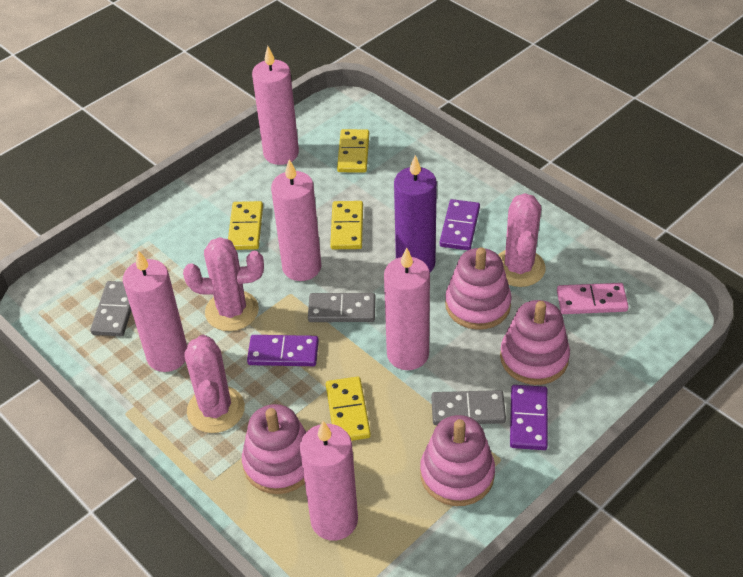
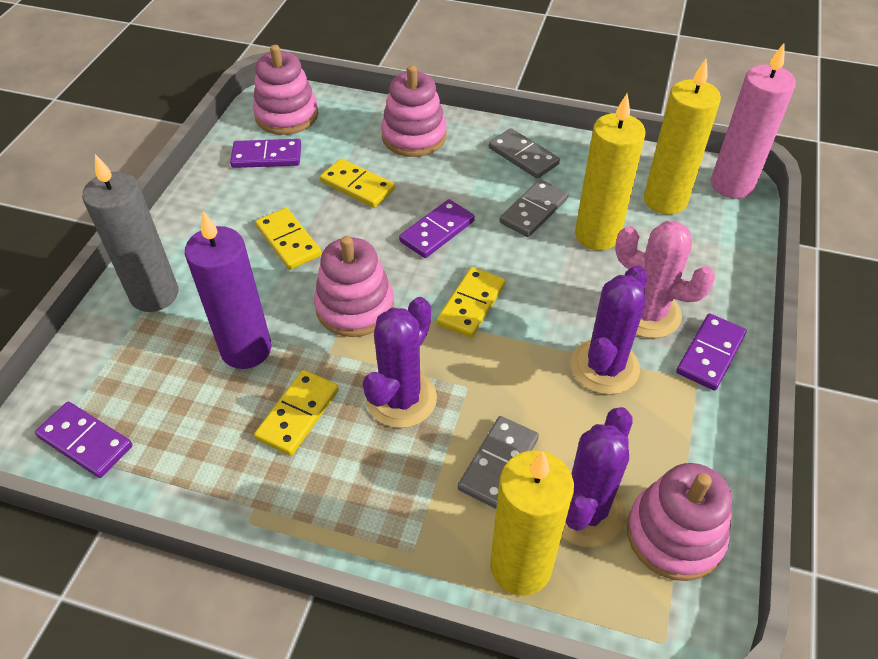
grey candle: none = 0 -> [82,154,178,312] = 1
pink cactus: [183,237,264,331] [184,335,245,433] [498,193,546,287] = 3 -> [615,221,715,338] = 1
pink candle: [123,250,187,372] [252,46,299,165] [271,159,321,281] [300,421,358,541] [384,247,430,370] = 5 -> [711,43,796,199] = 1
pink domino: [557,283,629,314] = 1 -> none = 0
purple cactus: none = 0 -> [363,297,437,428] [562,407,633,547] [571,265,647,395] = 3
purple domino: [247,335,319,366] [440,199,480,250] [510,385,548,450] = 3 -> [35,402,133,478] [230,139,301,168] [399,199,475,258] [676,314,747,390] = 4
yellow candle: none = 0 -> [490,450,574,596] [575,94,645,250] [644,59,721,215] = 3

